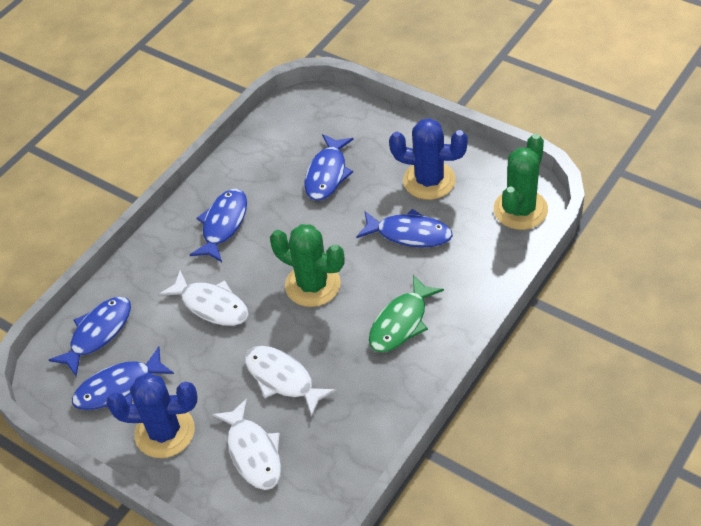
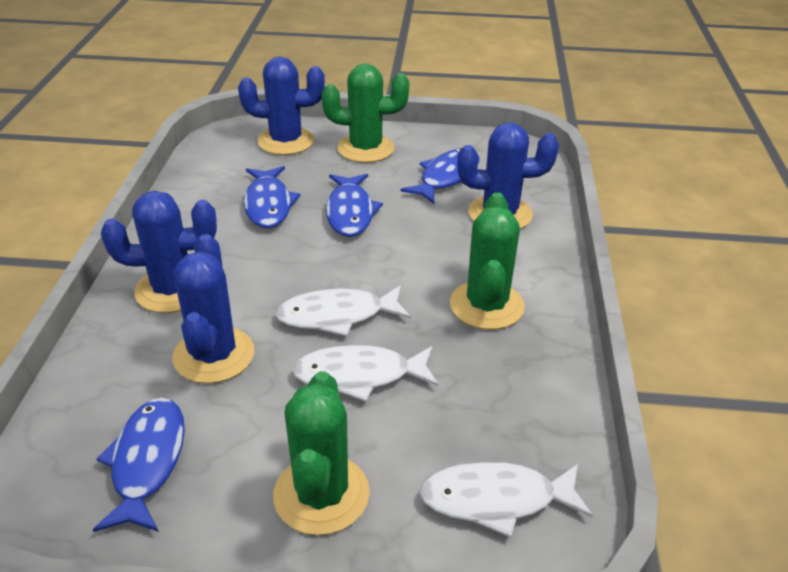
blue cactus: [106,373,198,458] [389,118,468,200] = 2 -> [101,191,217,313] [172,234,254,384] [238,57,325,155] [457,122,559,229] = 4
blue fish: [49,297,131,377] [72,346,174,410] [190,189,247,262] [305,134,354,201] [357,209,453,247] = 5 -> [93,398,185,532] [244,166,301,228] [326,174,383,237] [401,148,480,204] = 4
green cactus: [270,224,345,307] [494,134,548,230] = 2 -> [273,371,370,535] [322,63,409,163] [450,192,525,330] = 3
green fish: [369,275,444,352] = 1 -> none = 0

